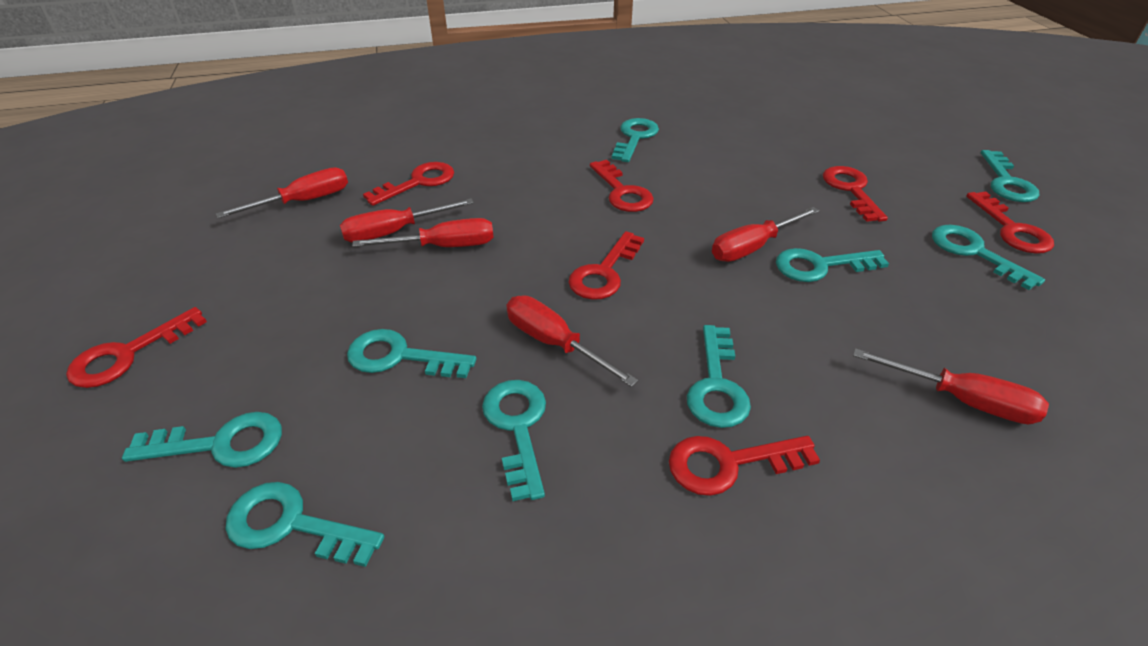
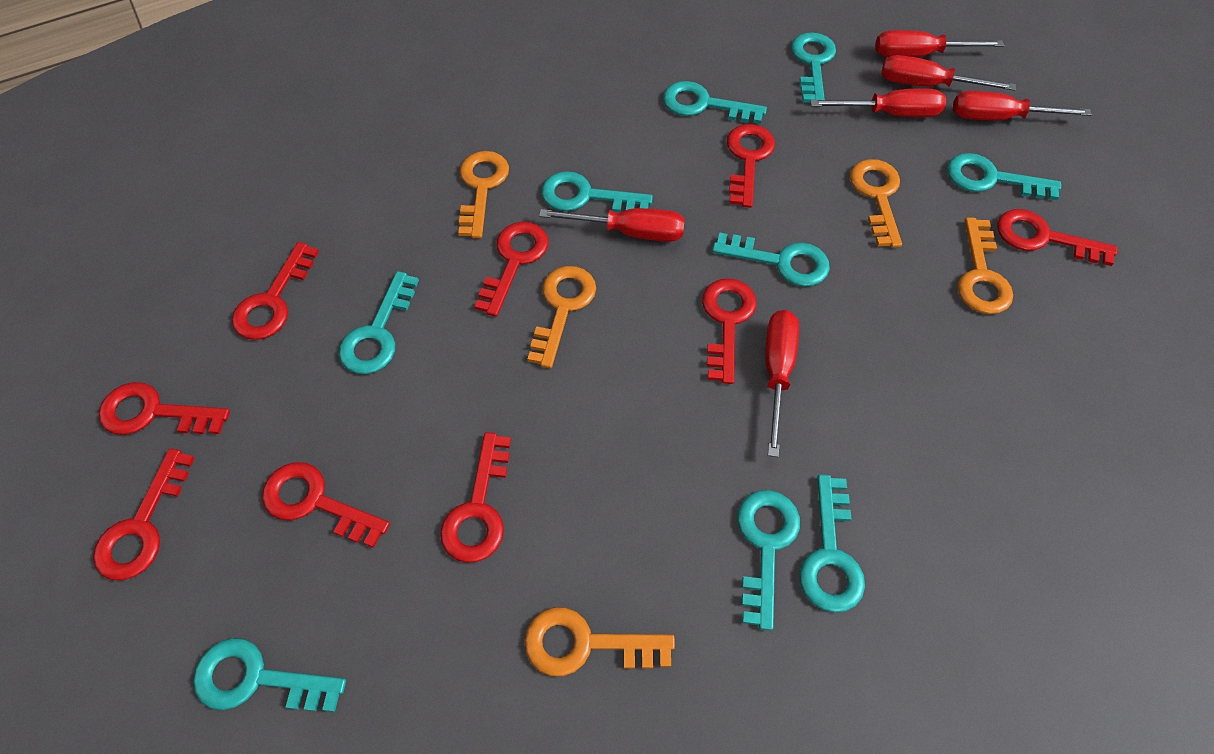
orange key: none = 0 -> [458,151,509,238] [524,607,675,676] [528,266,596,368] [850,159,902,248] [958,217,1013,314] = 5
red key: [66,307,207,388] [363,162,454,206] [568,231,644,300] [590,160,654,212] [669,436,820,496] [823,166,888,222] [966,192,1054,254] = 7 -> [93,448,195,580] [99,382,230,435] [232,242,319,340] [262,462,390,548] [440,432,511,563] [474,222,548,317] [702,278,756,384] [727,124,775,208] [997,209,1117,266] = 9

